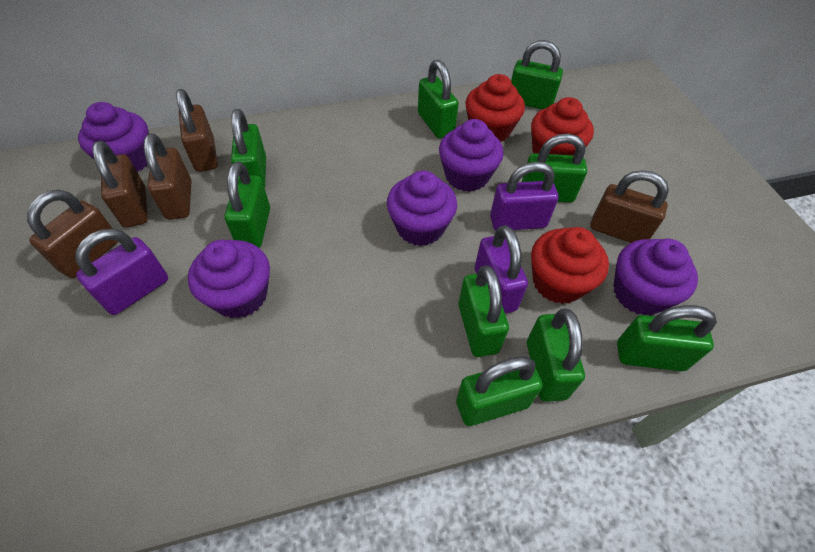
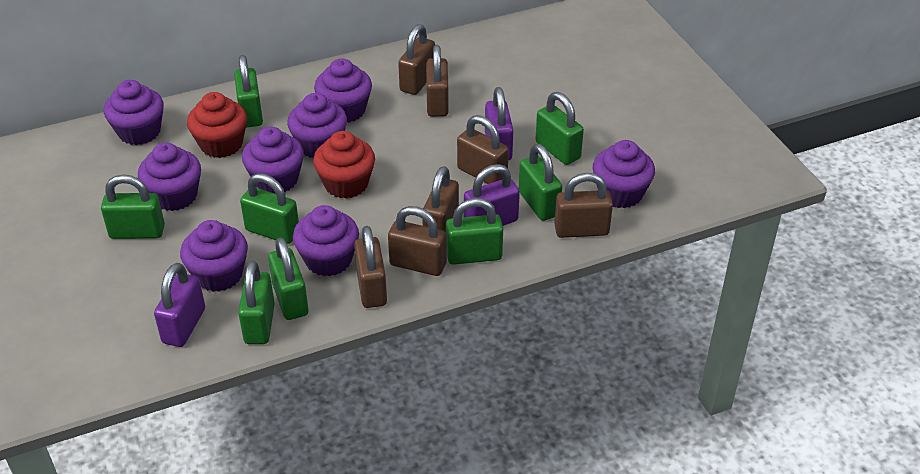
brown padlock: [27,190,118,278] [92,141,148,228] [144,133,191,220] [176,89,218,172] [590,170,669,243] = 5 -> [354,226,387,308] [388,206,447,276] [398,24,435,95] [422,166,459,232] [426,45,449,117] [457,115,509,184] [554,173,613,238] = 7
green padlock: [224,162,270,248] [231,109,266,188] [418,59,459,138] [456,356,543,426] [458,265,509,357] [511,40,563,109] [522,133,587,203] [527,309,585,402] [617,305,717,371] = 9 -> [101,175,165,239] [234,55,263,128] [238,261,275,344] [240,173,299,244] [268,237,308,320] [446,198,503,265] [519,144,562,221] [535,92,584,165] = 8
purple cupcake: [78,102,149,172] [188,240,270,319] [387,171,457,246] [439,119,504,192] [614,239,698,315] = 5 -> [104,80,164,145] [138,143,201,211] [180,220,248,292] [242,127,304,194] [287,93,347,158] [293,205,359,276] [314,58,372,123] [593,140,655,208] = 8
red cupcake: [465,74,525,142] [531,97,594,155] [531,227,609,304] = 3 -> [187,92,247,158] [313,131,375,199] = 2

